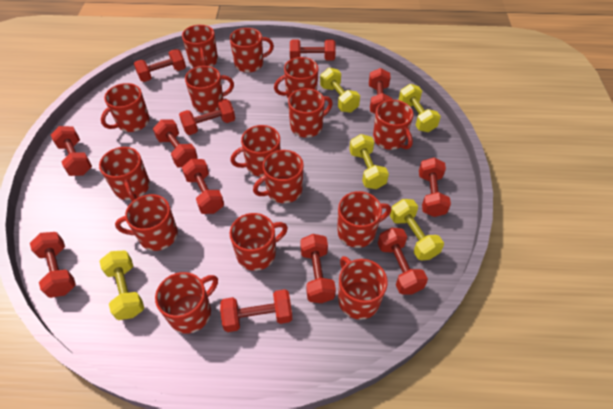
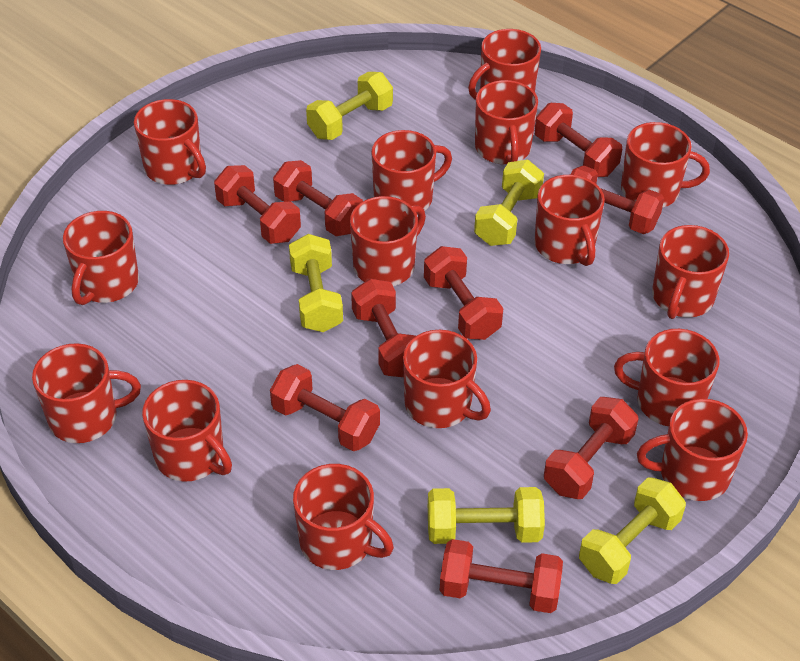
red dumbbell: [30,232,76,298] [51,126,92,176] [134,49,186,82] [153,119,198,167] [179,99,235,135] [182,159,224,214] [220,289,292,332] [290,40,336,61] [300,234,336,303] [369,68,392,114] [378,228,428,295] [419,158,451,217] = 12 -> [214,165,301,244] [270,364,380,451] [273,160,363,236] [351,279,415,377] [424,246,503,340] [439,539,563,613] [535,103,622,177] [544,397,639,499] [570,165,664,234] = 9

